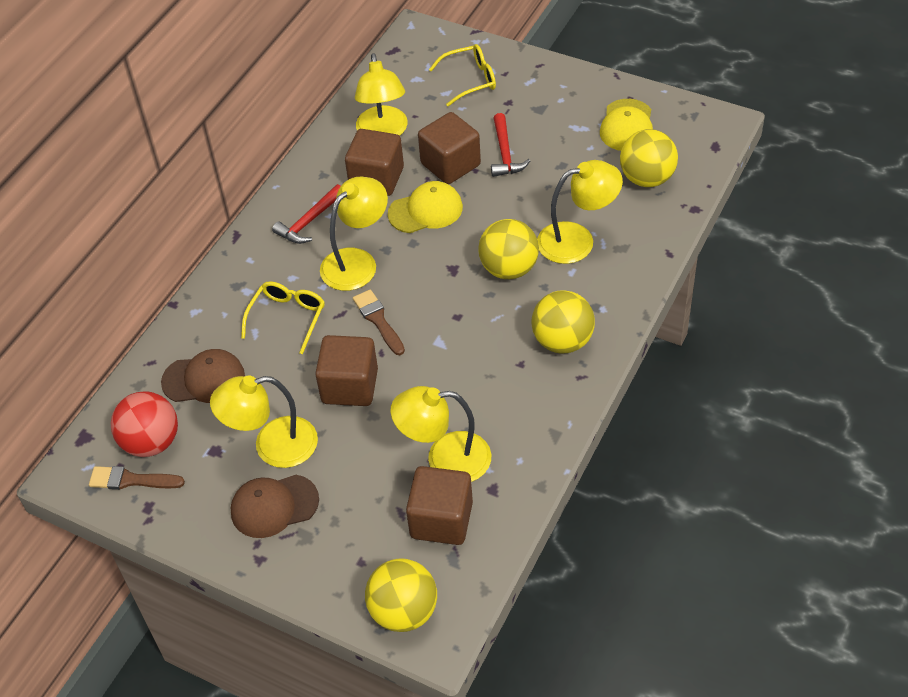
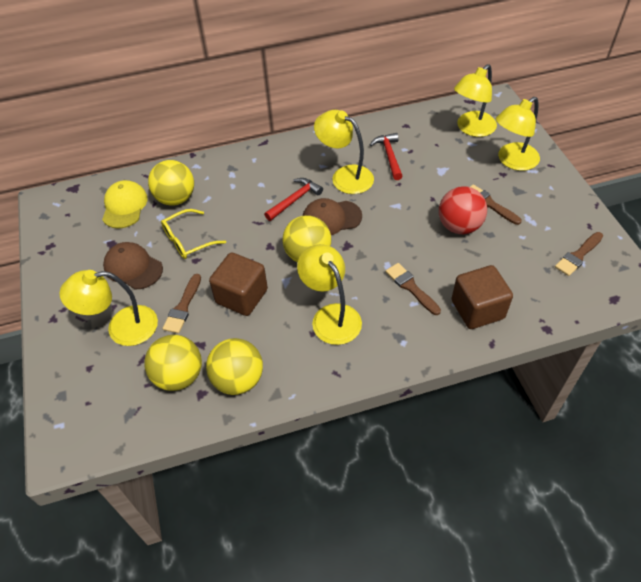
brown brush: [89,466,185,490] [353,289,405,355] = 2 -> [163,274,201,333] [386,263,441,315] [470,184,522,225] [555,232,603,276] = 4
brown cube: [315,335,378,406] [345,129,404,196] [406,466,473,545] [418,112,481,184] = 4 -> [209,252,268,316] [452,265,513,329] = 2
yellow cap: [388,181,463,233] [600,99,653,151] = 2 -> [102,180,148,229] = 1
yellow glasses: [241,281,325,354] [429,44,496,106] = 2 -> [161,209,226,259] = 1

